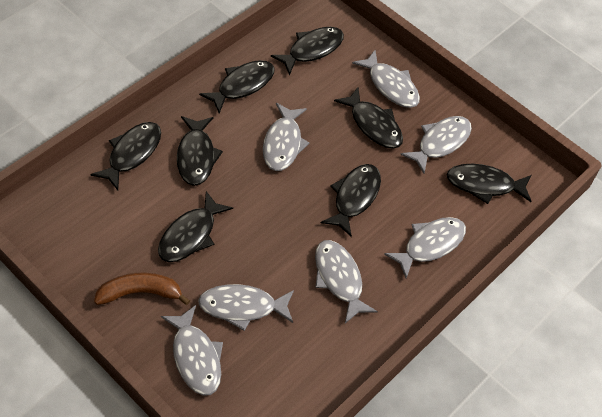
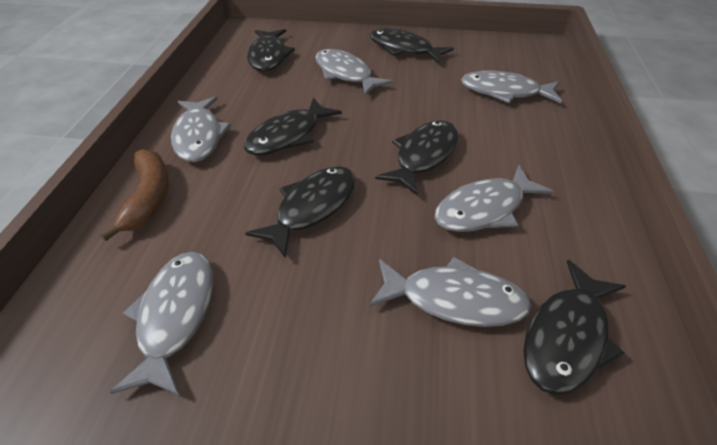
black fish: [90,122,161,190] [158,191,233,262] [177,116,223,186] [199,60,274,114] [271,27,344,76] [321,164,381,237] [334,88,403,149] [446,164,532,204] = 8 -> [244,97,342,156] [245,166,355,258] [247,29,295,72] [370,28,454,64] [375,120,458,195] [523,260,626,395] = 6
grey fish: [161,305,223,396] [198,284,294,331] [263,103,309,171] [315,240,378,323] [352,50,420,108] [384,217,466,278] [400,116,472,174] = 7 -> [110,252,213,396] [171,96,231,162] [315,49,393,96] [369,257,532,327] [434,165,554,232] [461,71,562,103] = 6

